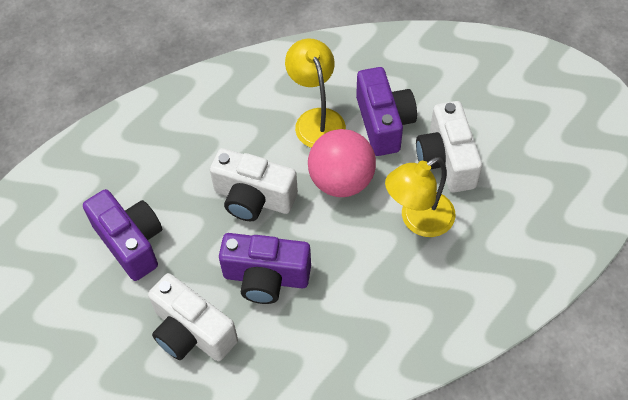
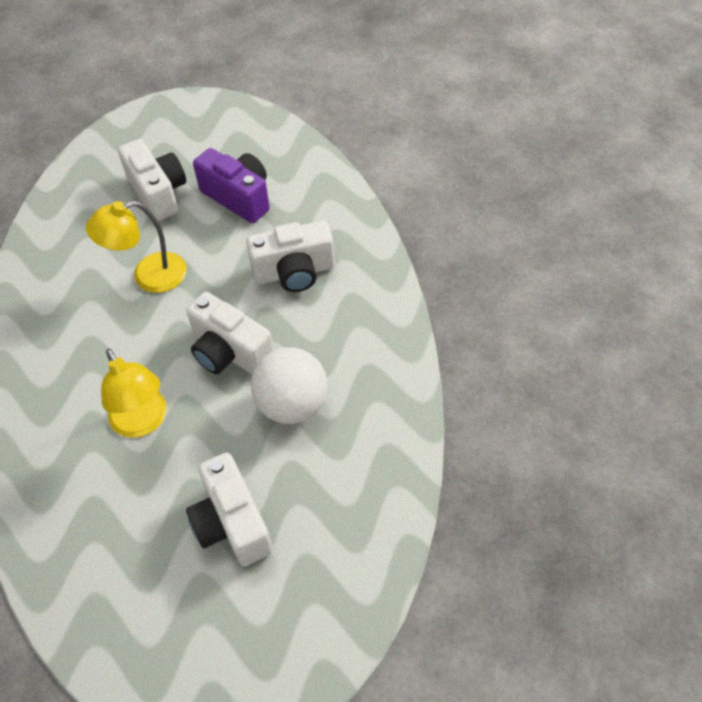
pink ball: [308,129,376,197] = 1 -> none = 0
purple camera: [83,189,162,281] [219,233,311,304] [356,67,417,156] = 3 -> [193,148,270,223] = 1
white ball: none = 0 -> [251,348,328,424] = 1
white camera: [148,273,238,361] [210,148,298,221] [416,101,482,193] = 3 -> [118,139,186,221] [186,453,273,566] [187,292,274,375] [246,221,335,292] = 4

